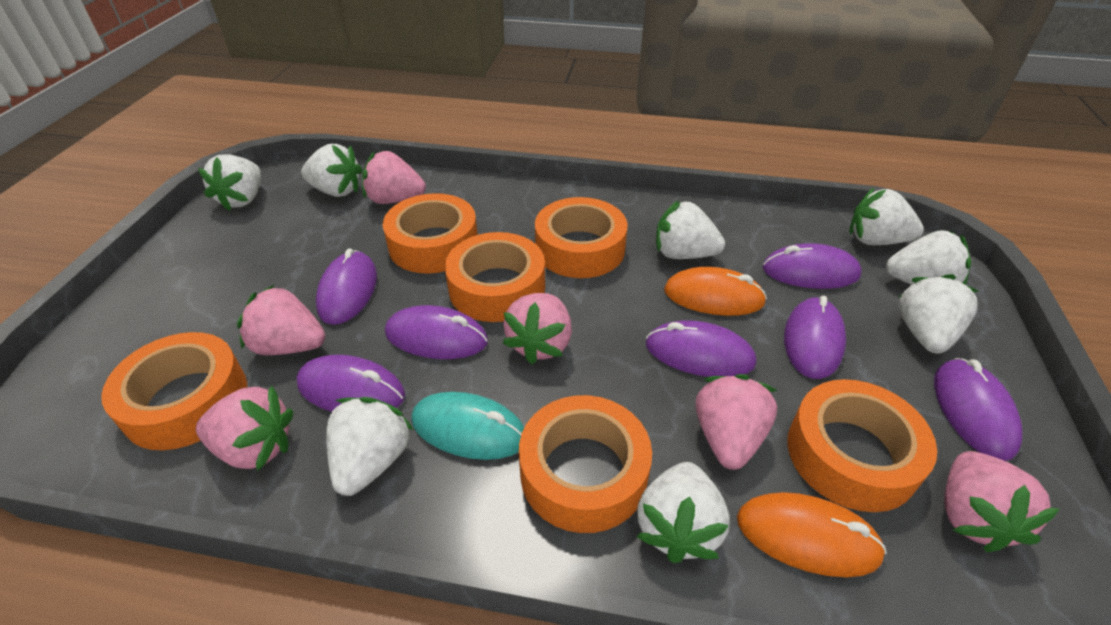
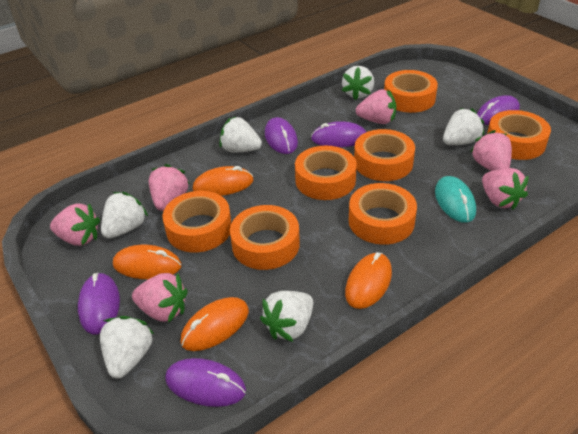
orange mouse: [664,267,767,316] [737,492,887,577] = 2 -> [113,245,182,279] [181,297,249,351] [193,166,254,196] [345,252,392,309] = 4
orange tape: [101,332,247,450] [383,193,478,274] [445,232,545,322] [519,395,652,533] [535,197,628,278] [787,379,937,512] = 6 -> [163,191,231,252] [230,205,300,270] [295,146,357,200] [349,183,417,245] [354,129,415,181] [384,70,438,113] [487,110,551,160] = 7
purple mouse: [296,355,405,412] [316,248,377,325] [385,305,488,359] [646,320,756,377] [763,243,861,289] [784,296,846,379] [934,358,1022,461] = 7 -> [78,273,120,334] [165,358,246,407] [265,117,298,154] [311,121,366,147] [477,95,520,125] = 5
white strawberry: [198,154,261,211] [301,144,363,197] [326,397,413,496] [636,462,730,563] [656,200,725,259] [849,188,924,245] [886,230,971,285] [899,274,978,353] = 8 -> [100,316,154,379] [101,192,148,239] [220,116,262,153] [260,291,313,342] [342,66,374,100] [443,108,484,145] = 6

